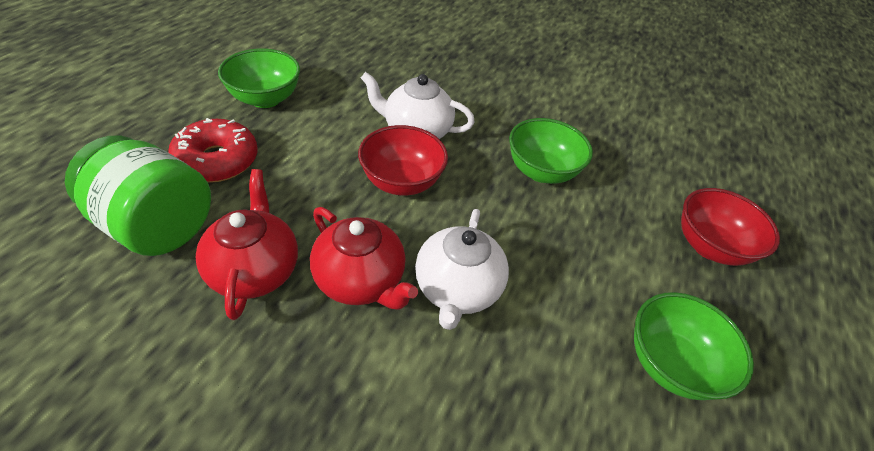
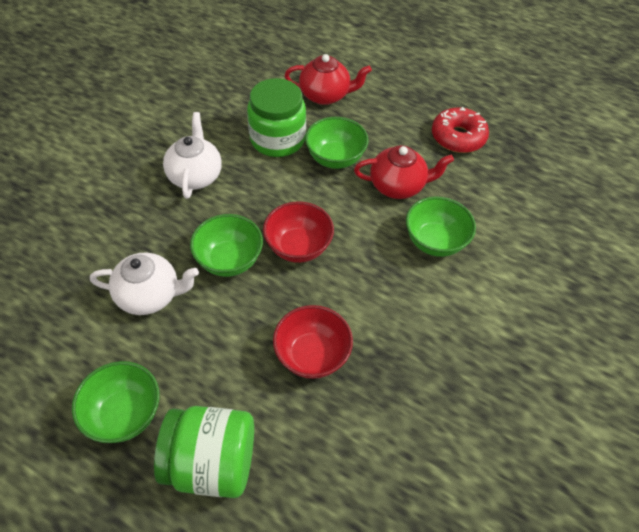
green bowl: [218,48,300,108] [509,118,593,184] [634,292,754,400] = 3 -> [72,361,160,443] [190,214,263,277] [305,117,368,169] [406,197,476,257] = 4
green jar: [65,136,211,256] = 1 -> [154,406,254,498] [247,78,306,157] = 2

